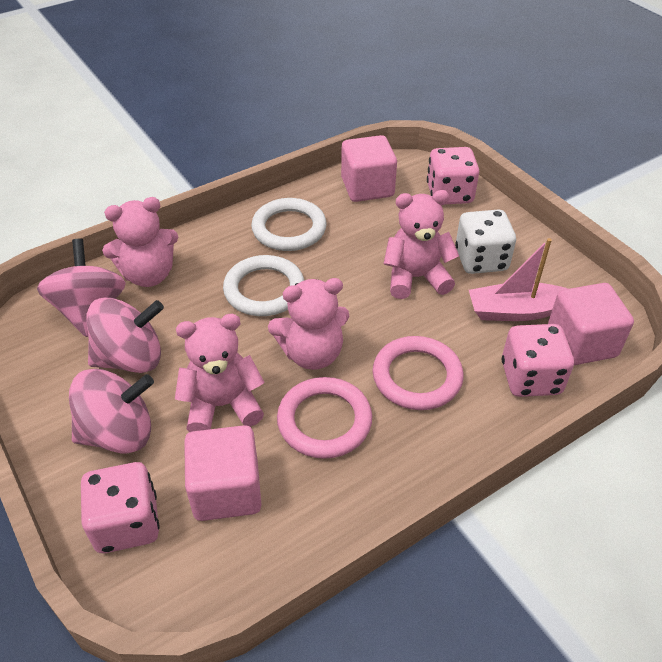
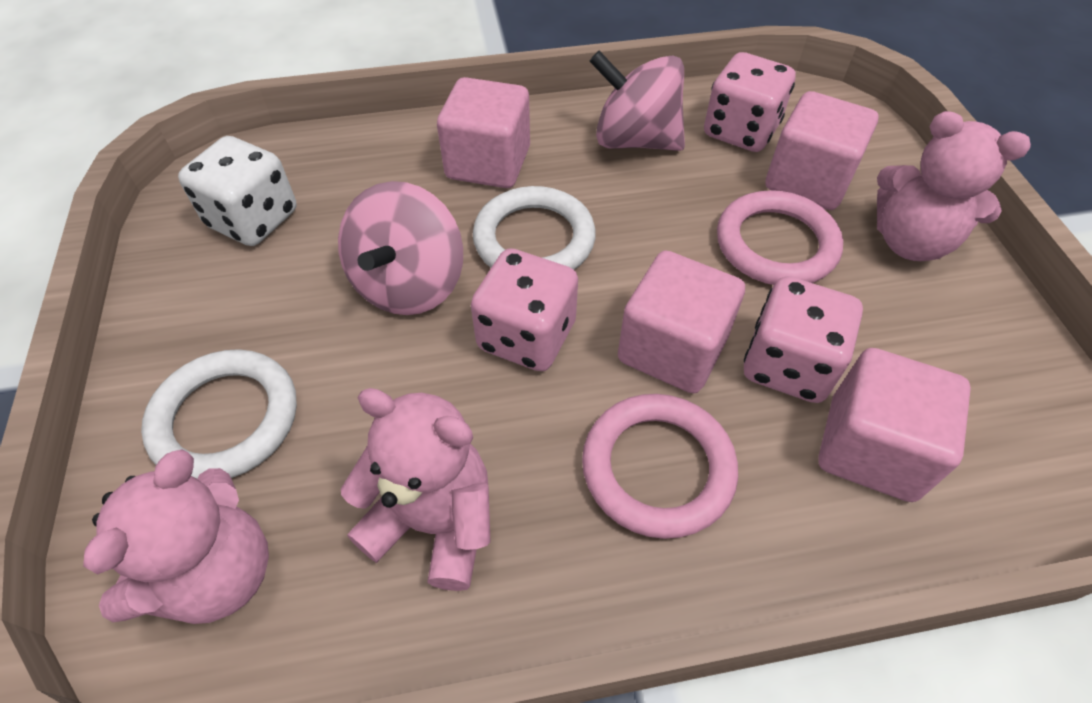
pink boat: [469,238,568,321] = 1 -> none = 0
pink cube: [184,425,262,521] [341,135,397,202] [548,283,634,365] = 3 -> [437,77,530,188] [618,251,745,393] [766,91,879,210] [818,348,971,502] = 4
pink spinning top: [37,239,126,337] [69,369,154,453] [86,297,164,373] = 3 -> [338,181,463,315] [589,51,685,151] = 2
pink teddy bear: [102,197,178,287] [175,314,265,432] [268,278,349,370] [383,190,459,299] = 4 -> [83,450,269,624] [341,388,491,591] [877,111,1031,261] = 3

